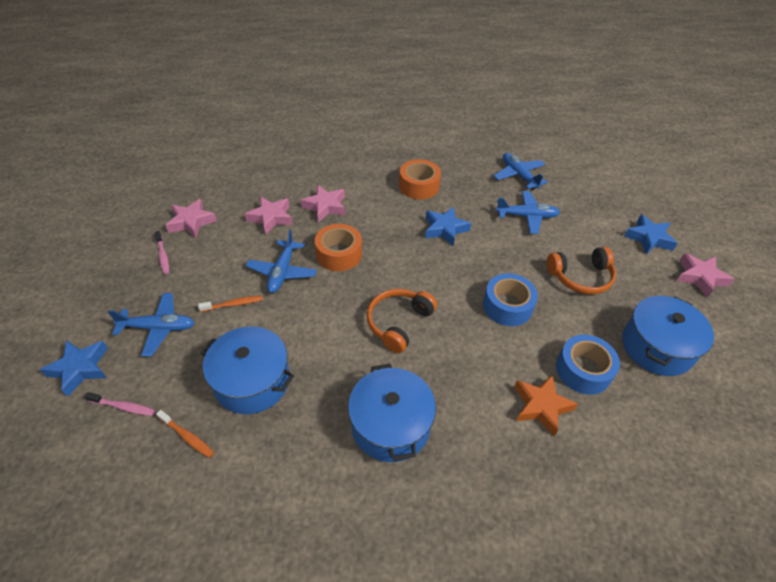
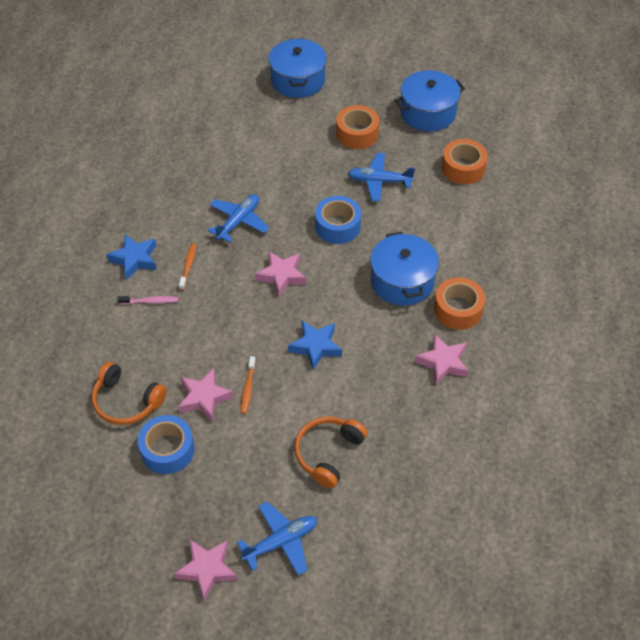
blue plane: [108,293,194,357] [246,230,317,293] [494,153,548,190] [496,191,560,234] = 4 -> [208,194,269,243] [237,501,317,575] [348,153,415,202] = 3
blue star: [40,340,108,397] [425,207,471,246] [624,215,678,254] = 3 -> [106,234,157,280] [288,321,342,370] = 2
orange star: [514,375,578,436] = 1 -> none = 0
orange tape: [315,224,362,271] [399,159,441,199] = 2 -> [336,105,379,149] [434,277,485,330] [441,139,488,185] = 3
pink toothbrush: [84,392,156,416] [155,231,169,274] = 2 -> [118,296,178,305] = 1

